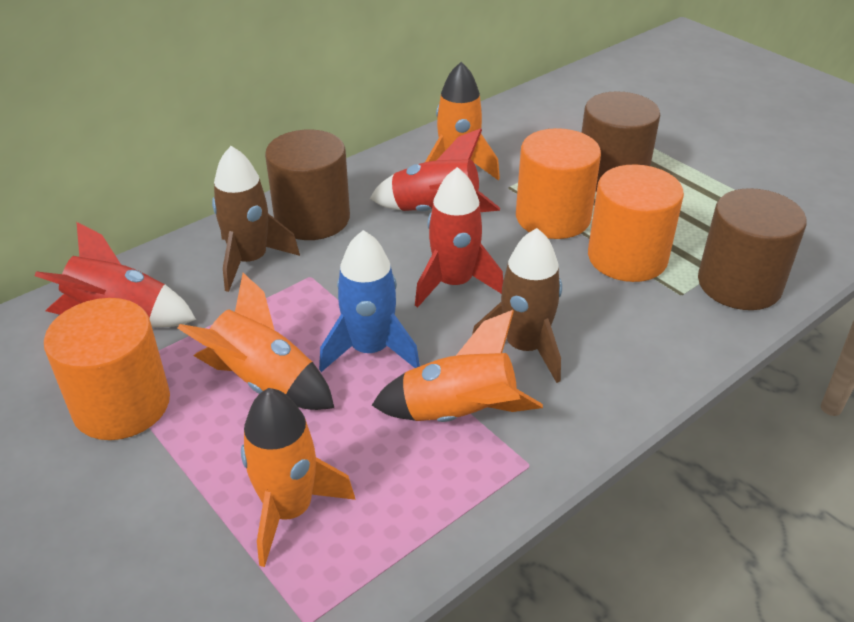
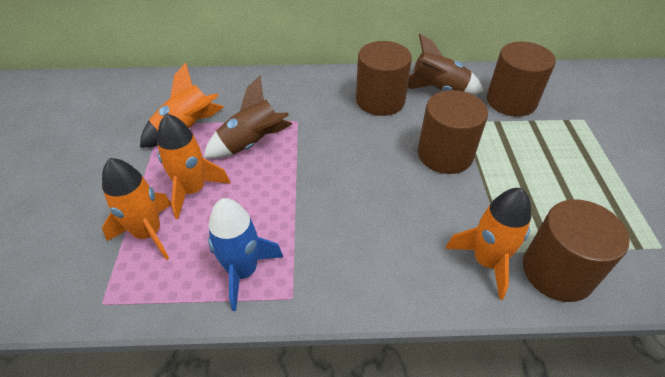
brown cylinder: [265,129,350,240] [581,91,660,192] [698,188,807,310] = 3 -> [356,41,412,116] [418,90,488,174] [487,42,556,117] [523,199,630,302] = 4
orange cylinder: [44,298,170,440] [516,128,601,239] [588,164,684,282] = 3 -> none = 0
red rocket: [35,222,196,327] [370,128,500,212] [415,167,503,308] = 3 -> none = 0

